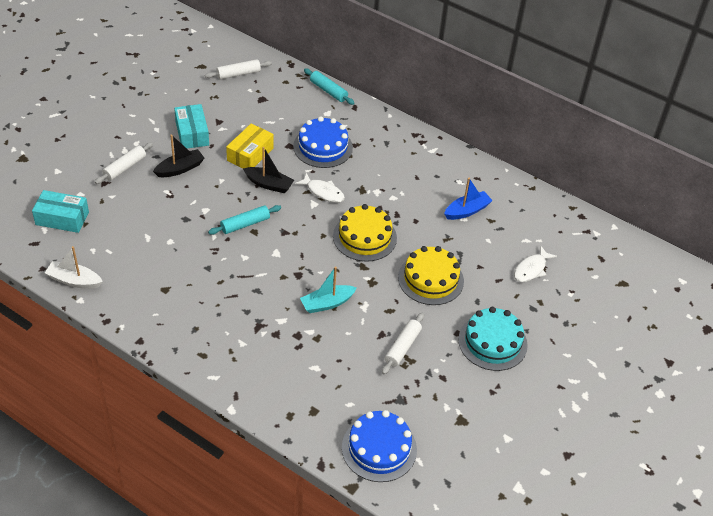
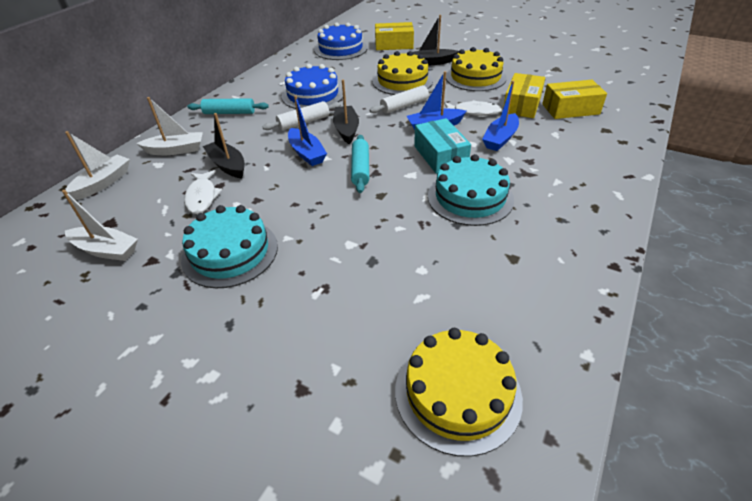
black boat: [153,135,204,177] [243,147,294,193] = 2 -> [203,113,245,179] [333,79,359,144] [413,15,459,65] = 3
blue boat: [444,178,493,220] = 1 -> [288,95,327,166] [407,71,466,130] [482,81,519,151] = 3
turquoise boat: [300,267,357,313] = 1 -> none = 0
turquoise box: [32,190,89,233] [174,104,209,148] = 2 -> [414,118,471,174] = 1
turquoise cake: [458,307,528,371] = 1 -> [181,205,278,288] [428,154,514,226] = 2
white boat: [45,246,103,289] = 1 -> [62,190,138,261] [65,131,130,200] [136,97,203,155] = 3
white rolling pin: [95,142,153,184] [205,59,272,79] [382,313,424,375] = 3 -> [262,101,341,131] [370,85,436,114] = 2
yellow box: [226,123,274,168] = 1 -> [375,22,414,50] [503,73,545,118] [542,80,607,119] = 3
yellow cake: [333,204,397,262] [398,246,464,305] = 2 -> [373,51,433,95] [395,328,523,457] [446,47,507,91] = 3

